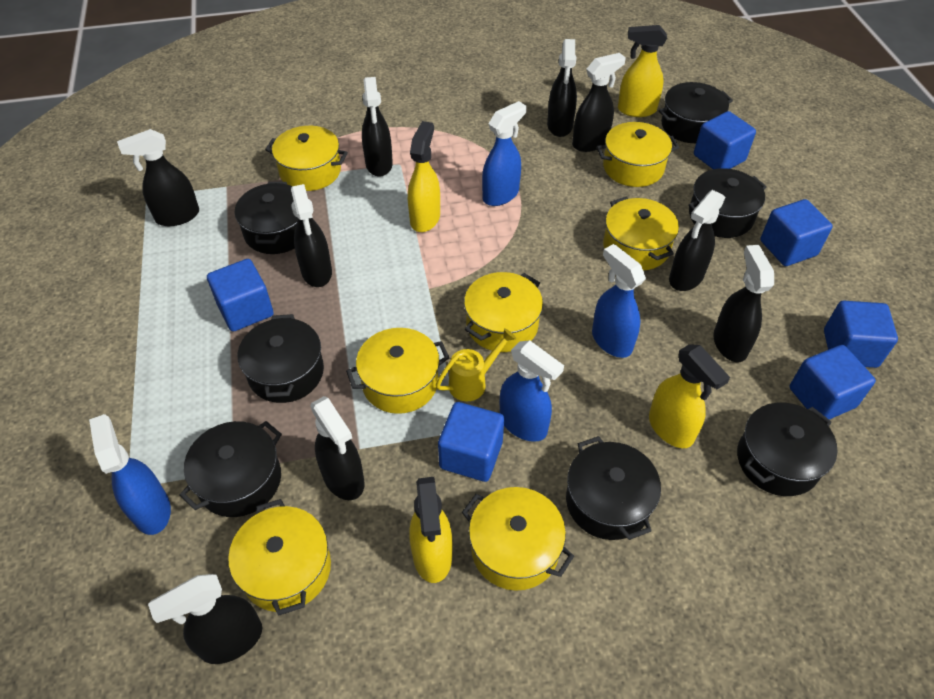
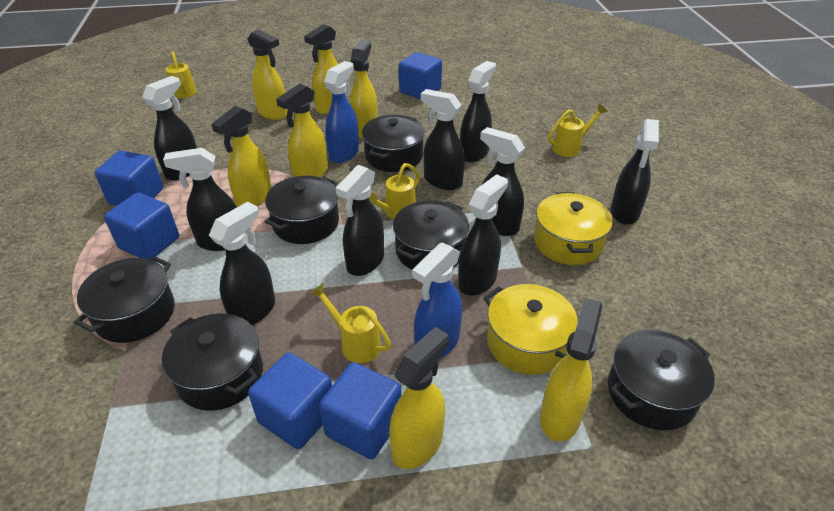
black pot: [179,421,282,517] [235,182,298,254] [238,314,324,403] [566,436,661,540] [658,82,733,143] [688,168,767,238] [737,403,838,496] = 7 -> [74,256,175,343] [162,313,263,411] [265,176,339,244] [362,115,425,172] [393,200,469,270] [608,330,715,430] = 6
blue cube: [207,259,274,332] [438,402,504,482] [694,111,756,169] [760,199,833,266] [790,345,876,420] [824,301,898,368] = 6 -> [95,151,163,206] [104,193,179,259] [248,353,332,449] [319,362,401,460] [399,52,442,99] = 5
blue spray bottle: [89,414,171,535] [482,101,527,206] [500,340,564,442] [592,244,646,358] = 4 -> [324,61,359,163] [413,242,462,358] = 2
yellow pot: [228,499,331,616] [265,126,348,191] [346,328,450,414] [462,487,574,591] [464,272,543,352] [596,122,679,187] [603,197,679,270] = 7 -> [484,284,578,375] [534,192,613,265] = 2
yellow spray bottle: [408,121,440,232] [410,477,452,583] [618,25,667,117] [649,344,730,448] = 4 -> [211,106,272,207] [247,29,288,120] [276,83,328,177] [304,24,338,114] [350,40,378,138] [389,327,449,469] [540,298,602,442] = 7
yellow watering can: [436,328,516,401] = 1 -> [166,51,196,98] [310,283,391,363] [369,163,420,219] [548,104,608,157] = 4

